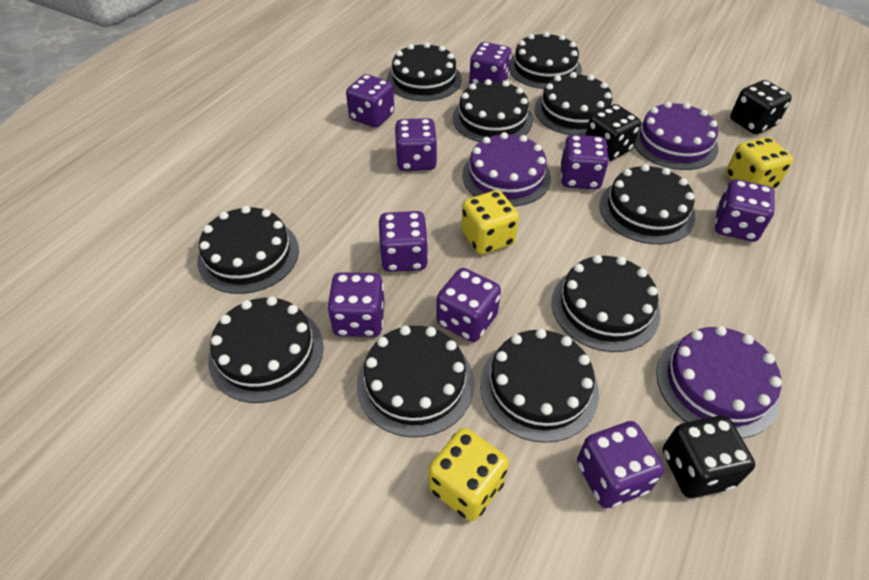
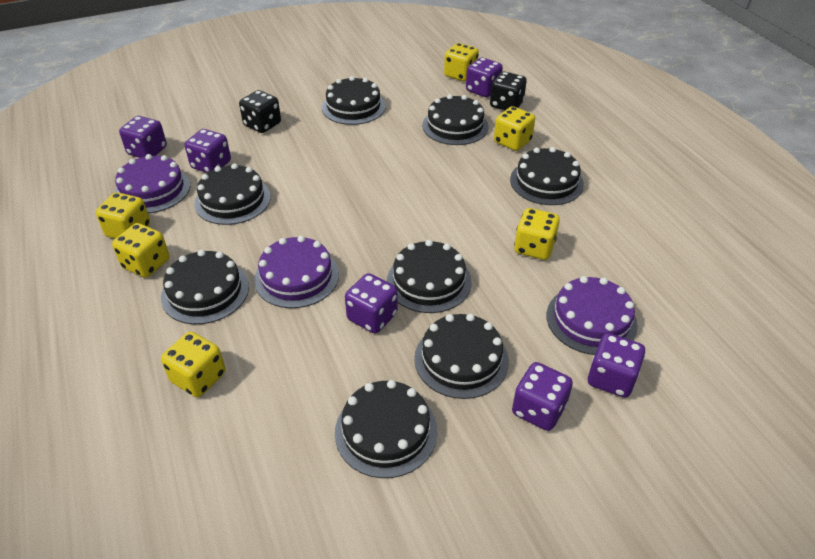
black cake: [197,206,299,294] [208,296,324,403] [357,325,474,437] [387,42,462,101] [453,79,533,142] [480,329,599,443] [510,32,582,89] [535,72,612,135] [552,255,661,352] [600,164,695,244] = 10 -> [161,250,249,324] [194,163,271,225] [322,76,386,125] [335,380,438,478] [387,240,472,313] [414,314,509,399] [422,94,489,145] [510,147,584,205] = 8
black dice: [586,104,641,161] [663,415,755,498] [730,80,792,134] = 3 -> [239,90,281,133] [490,71,527,110] = 2
purple dice: [327,272,385,337] [346,74,395,128] [378,211,428,272] [395,118,437,171] [436,268,501,342] [469,42,512,84] [561,135,609,189] [577,421,664,508] [715,179,775,242] = 9 -> [119,116,167,158] [185,129,231,173] [345,273,398,333] [466,57,503,97] [512,362,573,431] [588,333,645,398] = 6
yellow dice: [429,428,509,521] [461,190,519,255] [726,137,793,189] = 3 -> [96,192,150,239] [112,223,170,278] [161,332,226,397] [444,43,479,81] [494,106,535,151] [514,208,560,260] = 6

